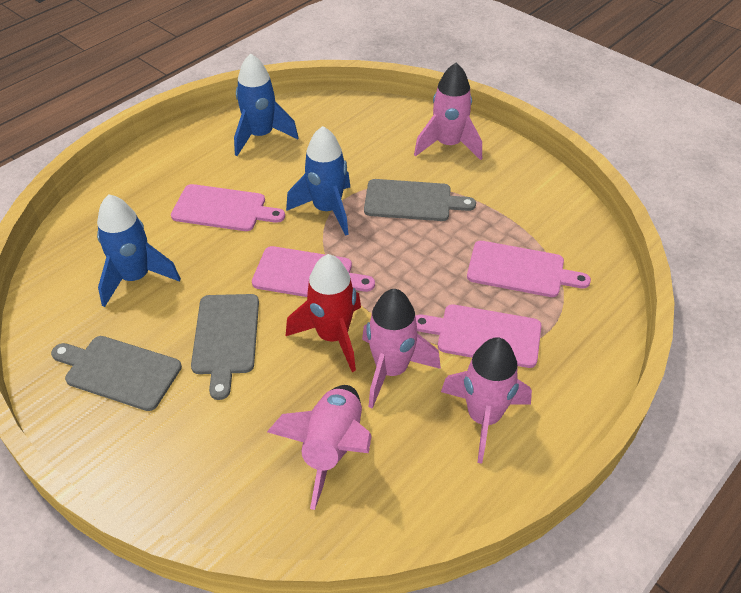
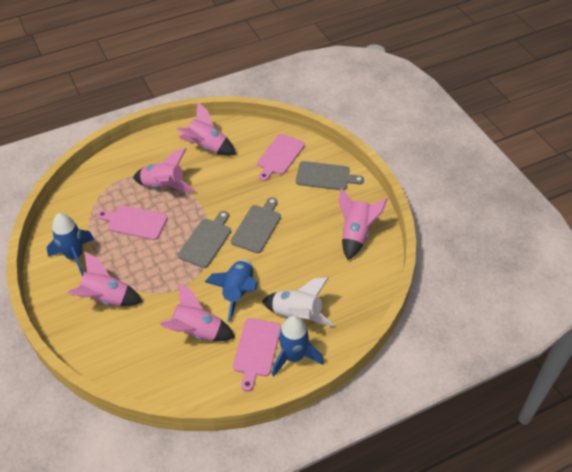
pink cutting board: [171,184,285,231] [252,246,375,297] [415,304,542,368] [467,241,591,297] = 4 -> [97,205,168,240] [233,318,281,391] [257,134,305,181] = 3
pink rocket: [267,385,372,510] [362,289,441,409] [414,63,482,160] [441,337,532,463] = 4 -> [67,251,143,306] [133,148,196,192] [160,283,235,341] [176,102,236,156] [339,188,387,260] = 5
red rocket: [286,254,361,372] = 1 -> none = 0
white rocket: none = 0 -> [262,277,334,326] = 1

